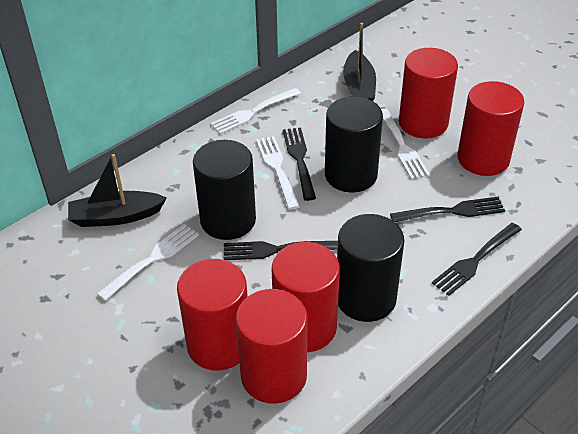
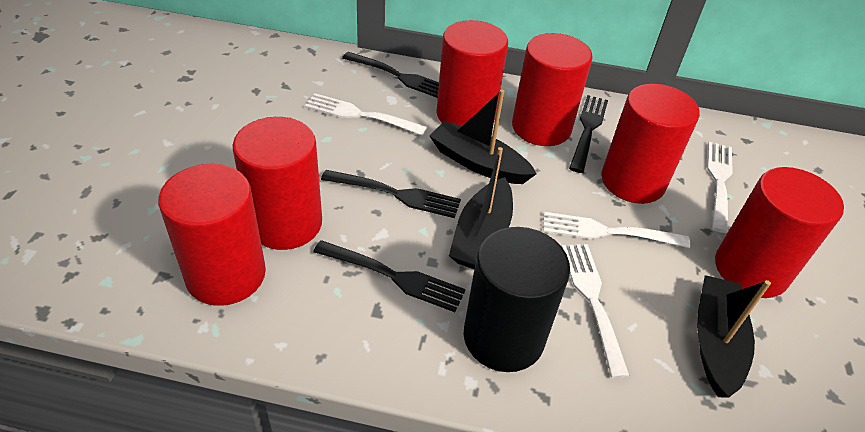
black boat: [68,154,167,227] [343,23,376,101] = 2 -> [429,89,536,184] [449,147,513,269] [697,275,771,398] = 3
black cylinder: [193,140,256,240] [325,97,383,192] [337,214,404,322] = 3 -> [463,227,570,372] = 1
red cylinder: [177,259,248,371] [235,289,307,404] [272,242,340,352] [399,48,458,138] [457,81,524,176] = 5 -> [158,164,266,306] [232,117,322,250] [436,20,508,126] [512,33,593,146] [601,84,700,204] [715,167,844,298] = 6

